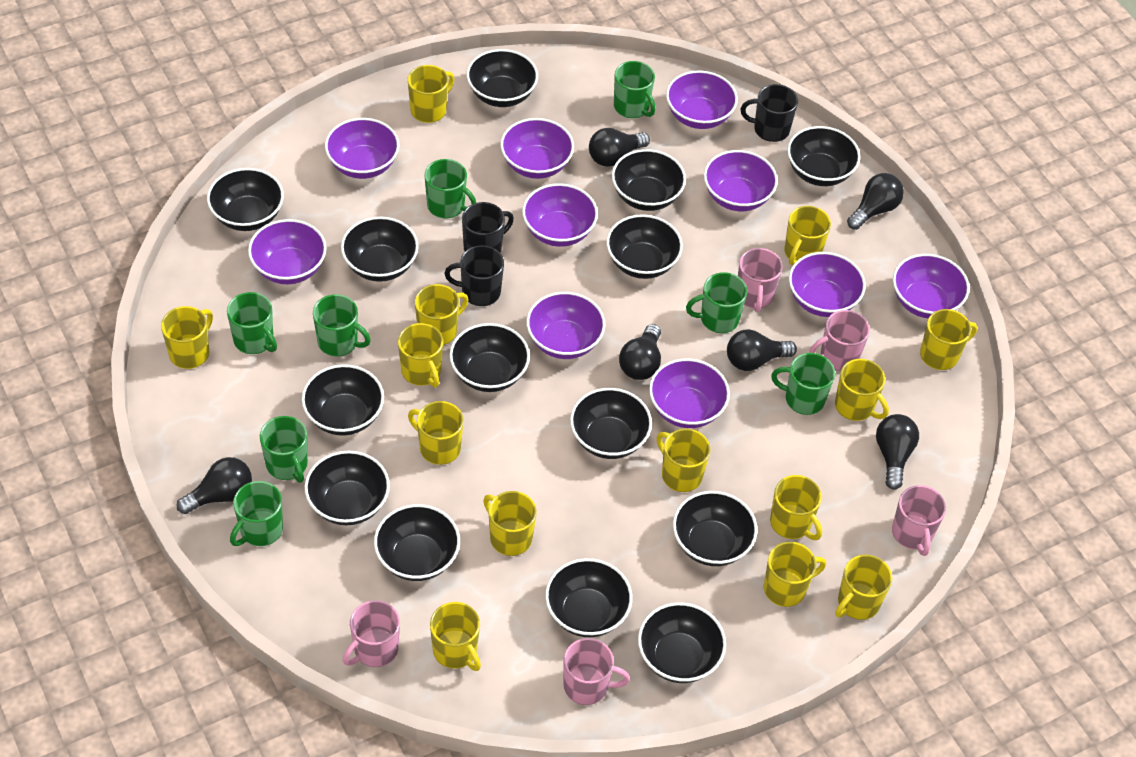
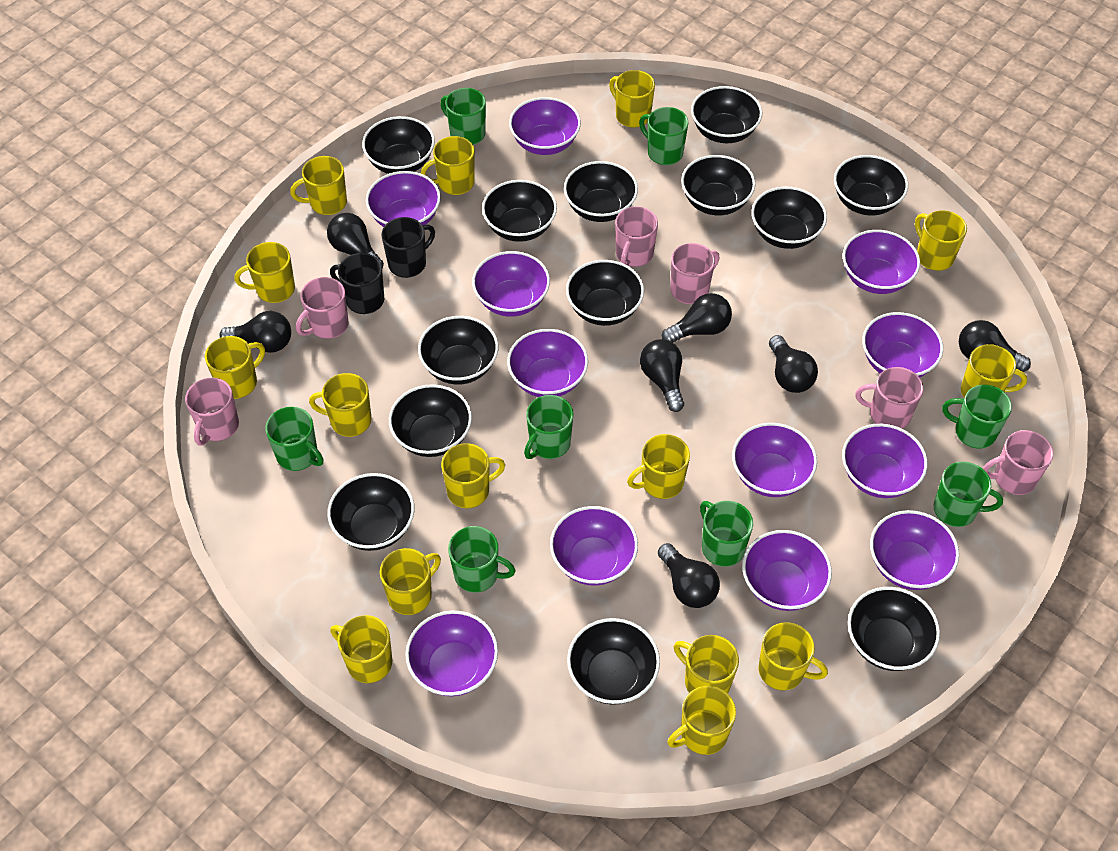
black bowl: [207,168,284,231] [302,364,384,436] [305,451,390,525] [341,216,419,282] [374,504,460,581] [449,323,530,392] [467,49,538,107] [545,558,632,637] [570,388,652,459] [606,214,683,279] [612,149,686,211] [638,602,726,683] [673,491,758,566] [787,126,861,186] = 14 -> [327,473,415,551] [362,116,435,174] [389,384,472,457] [418,316,498,385] [482,180,557,242] [564,161,638,222] [566,260,644,326] [567,618,660,705] [681,155,755,215] [691,86,762,143] [751,187,827,249] [834,155,908,216] [848,587,940,671] = 13
black light bulb: [176,457,252,514] [589,128,650,167] [619,324,661,380] [727,329,797,371] [847,173,904,230] [876,414,919,490] = 6 -> [219,311,291,353] [327,213,384,268] [640,339,684,412] [658,543,720,608] [662,293,732,343] [769,335,818,393] [959,320,1031,372] = 7
black mug: [444,245,504,306] [462,202,514,253] [741,84,798,142] = 3 -> [330,253,384,314] [381,217,435,278] = 2
pink mug: [343,600,400,667] [564,638,630,705] [738,248,783,312] [809,310,870,371] [892,485,946,556] = 5 -> [185,378,239,446] [296,277,349,339] [615,207,658,267] [671,243,720,304] [855,367,923,429] [983,430,1053,495] = 6
purple bowl: [248,219,327,284] [325,118,399,179] [500,118,574,179] [522,183,598,247] [526,292,605,359] [649,358,730,428] [666,71,738,129] [704,150,778,211] [789,252,866,317] [893,254,970,318] = 10 -> [366,171,441,227] [405,610,498,696] [472,251,550,317] [507,329,588,397] [509,97,581,155] [550,506,638,586] [732,423,817,497] [742,530,832,611] [842,424,928,498] [843,230,920,294] [862,312,943,377] [870,510,959,590] = 12
yellow mug: [161,306,213,369] [398,323,443,388] [408,65,455,123] [408,401,464,465] [415,284,468,345] [430,602,481,671] [483,491,537,556] [657,429,710,492] [764,542,826,607] [770,475,822,540] [784,206,831,265] [835,359,889,421] [835,555,892,620] [920,309,977,370] = 14 -> [205,336,265,399] [235,242,295,303] [290,156,347,215] [309,373,371,437] [330,615,392,683] [380,548,441,615] [421,136,474,195] [441,443,505,508] [609,70,655,128] [627,434,690,499] [667,686,736,755] [674,635,739,694] [759,622,828,691] [915,210,967,271] [961,344,1027,398] = 15

